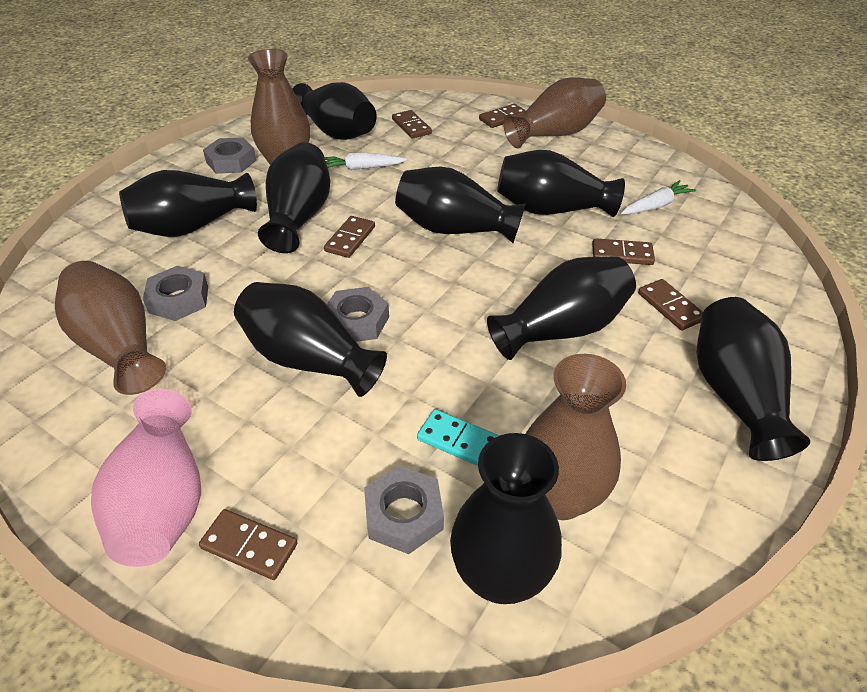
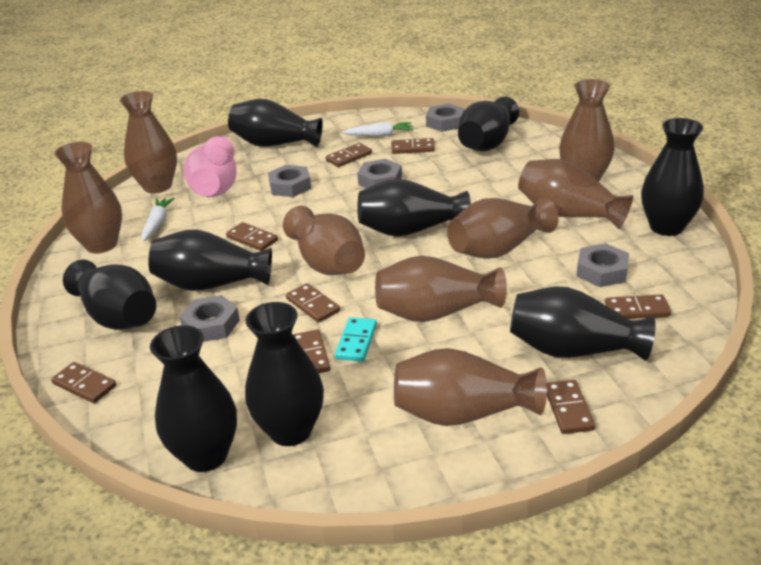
brown domino: [199,509,297,580] [324,216,375,258] [392,110,432,139] [479,104,526,128] [592,238,655,265] [638,279,703,331] = 6 -> [51,362,116,403] [226,222,278,251] [286,283,340,323] [293,329,330,373] [326,143,372,167] [391,138,435,154] [547,380,595,434] [605,294,671,319] = 8
brown vase: [55,261,166,395] [248,49,310,165] [503,78,606,148] [526,354,626,520] = 4 -> [54,142,122,254] [120,91,177,193] [283,206,365,275] [375,256,507,322] [394,348,547,426] [447,197,559,259] [518,159,633,229] [559,79,615,182] = 8
grey nut: [143,265,208,321] [203,137,256,174] [327,287,389,342] [364,466,444,554] = 4 -> [179,295,240,342] [268,165,311,197] [357,159,402,189] [426,104,464,132] [576,243,629,287] = 5

